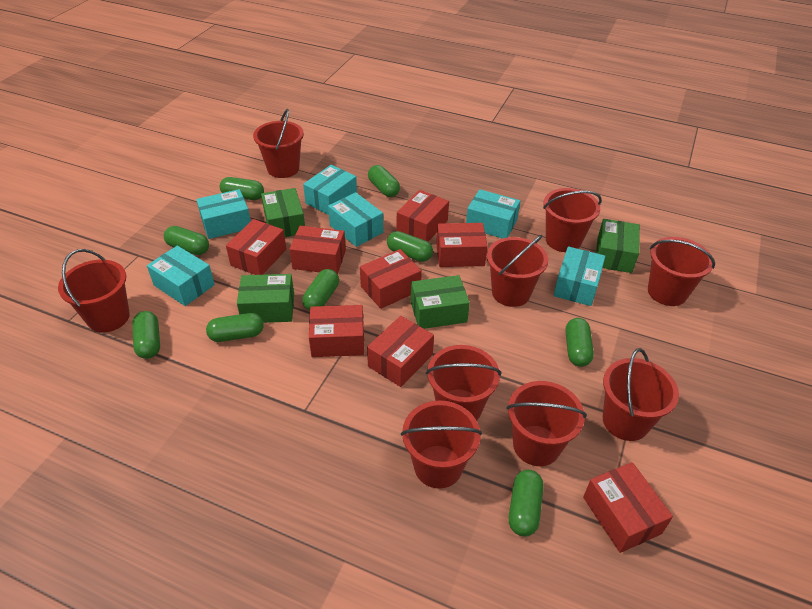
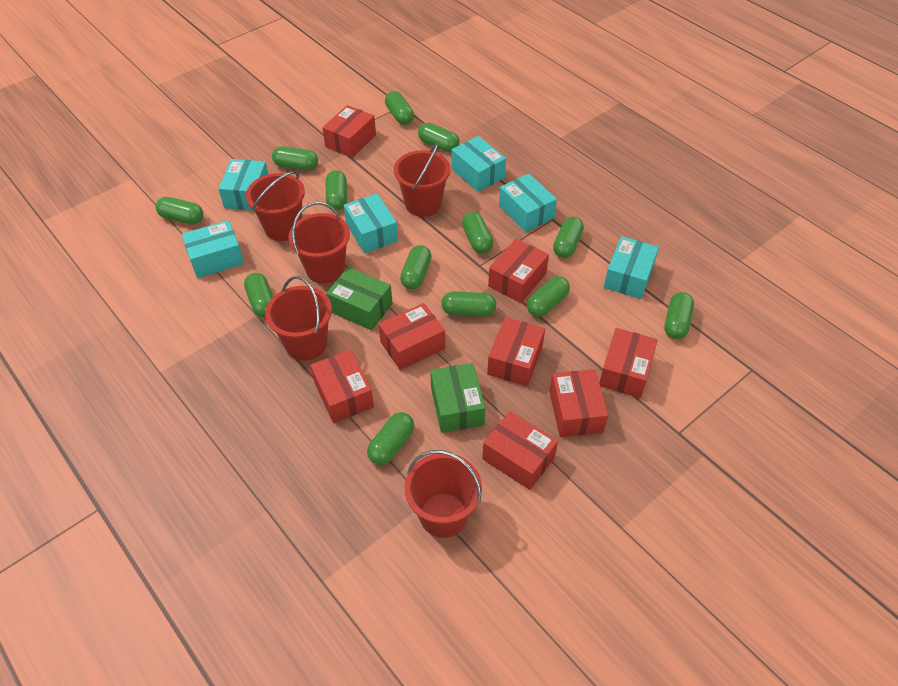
green box: [237,274,294,323] [261,188,305,237] [411,275,470,329] [596,219,640,273] = 4 -> [326,267,392,330] [430,363,485,433] = 2
green capsule: [132,311,160,359] [164,226,209,255] [206,313,264,342] [220,177,264,200] [302,269,339,311] [368,165,400,197] [387,231,433,262] [509,470,544,536] [565,318,594,367] = 9 -> [156,197,203,225] [244,273,273,318] [272,146,318,171] [326,170,347,211] [367,412,414,465] [385,91,414,125] [400,245,432,289] [418,123,460,152] [441,291,496,317] [462,212,494,254] [527,276,570,317] [553,217,584,258] [664,292,694,339] = 13
red bucket: [58,249,130,333] [253,109,304,178] [401,400,482,489] [426,345,501,420] [487,235,548,307] [506,381,587,466] [543,188,602,252] [603,348,679,441] [648,237,715,306] = 9 -> [246,171,305,241] [265,276,332,361] [289,202,350,284] [394,143,450,217] [405,450,482,538] = 5

